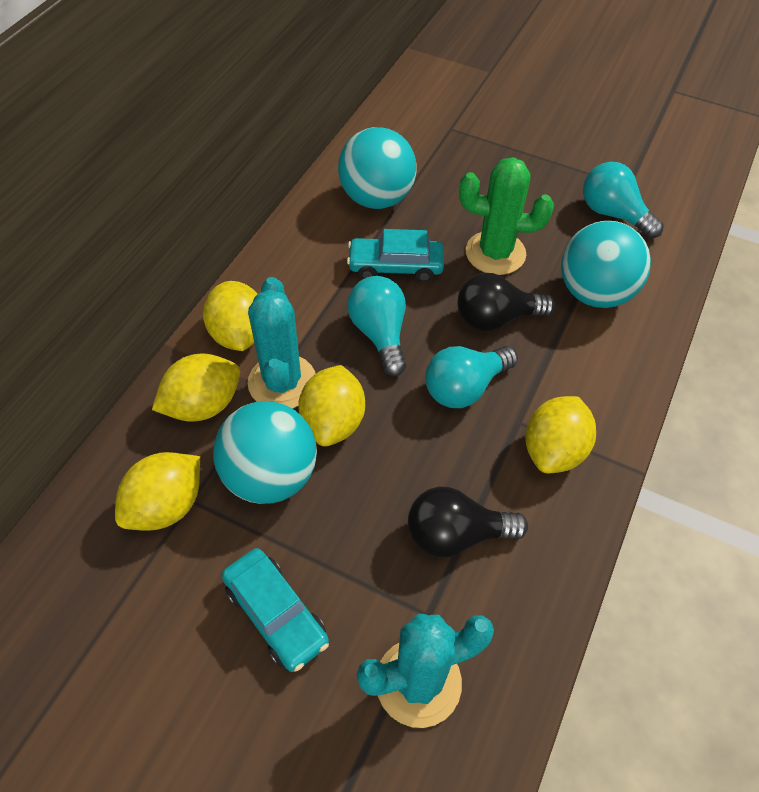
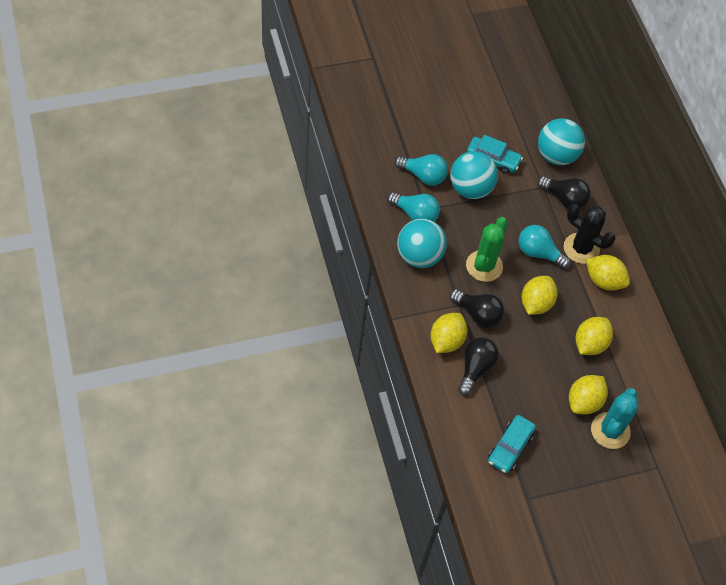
black cactus: none = 0 -> [564,204,616,264] = 1
black light bulb: [408,487,528,558] [458,273,555,331] = 2 -> [450,289,504,328] [458,337,499,395] [537,176,591,209] = 3
turquoise cactus: [248,277,316,408] [357,614,494,728] = 2 -> [591,388,638,449] = 1

